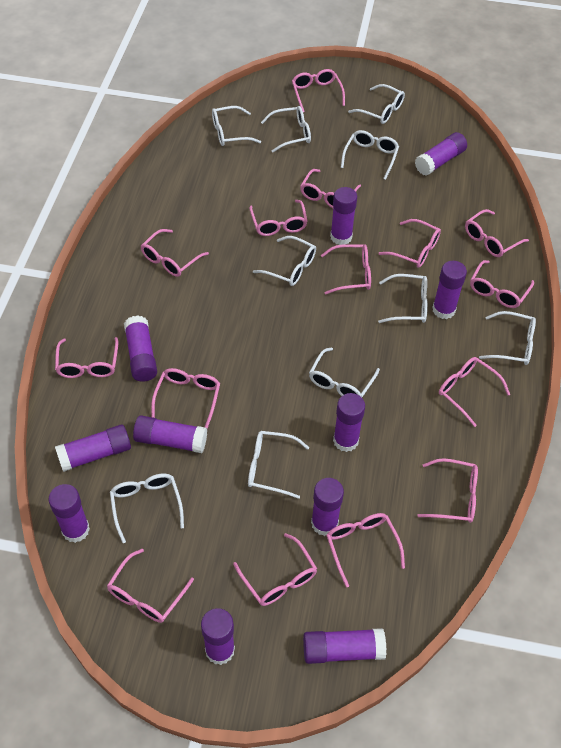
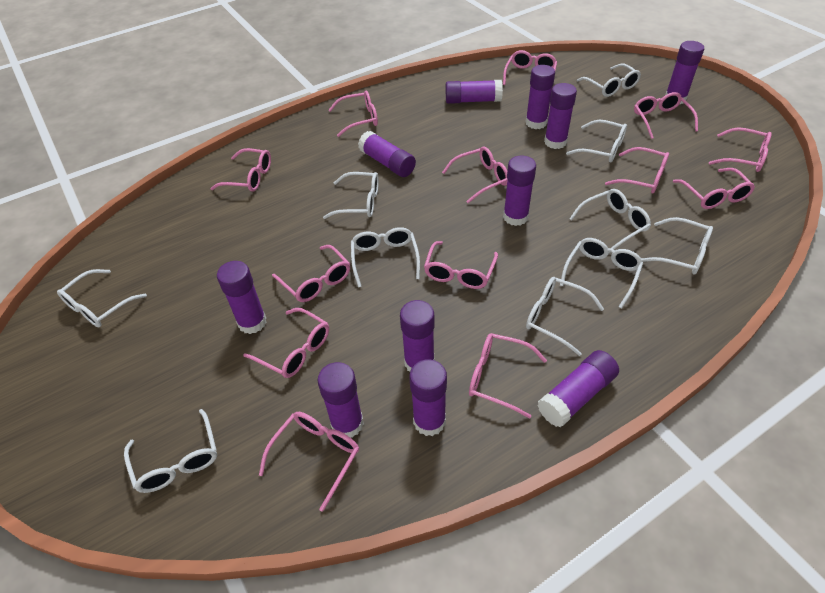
pink glasses: [55,337,118,378] [107,549,194,623] [141,229,209,277] [151,368,220,429] [233,533,317,606] [249,200,308,236] [292,69,345,112] [300,169,361,208] [321,244,371,294] [326,513,405,588] [379,219,441,268] [417,458,478,523] [439,357,510,427] [465,209,529,257] [470,260,534,308] = 15 -> [210,148,271,192] [243,308,329,378] [259,412,359,512] [272,245,350,302] [329,90,378,137] [424,241,498,289] [442,146,508,203] [469,333,547,419] [503,50,557,85] [605,147,669,194] [634,92,698,139] [672,168,755,209] [709,127,772,172] = 13

